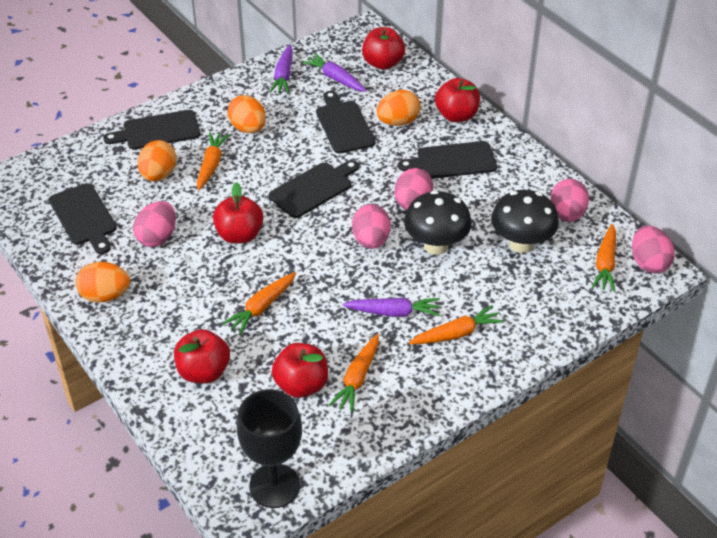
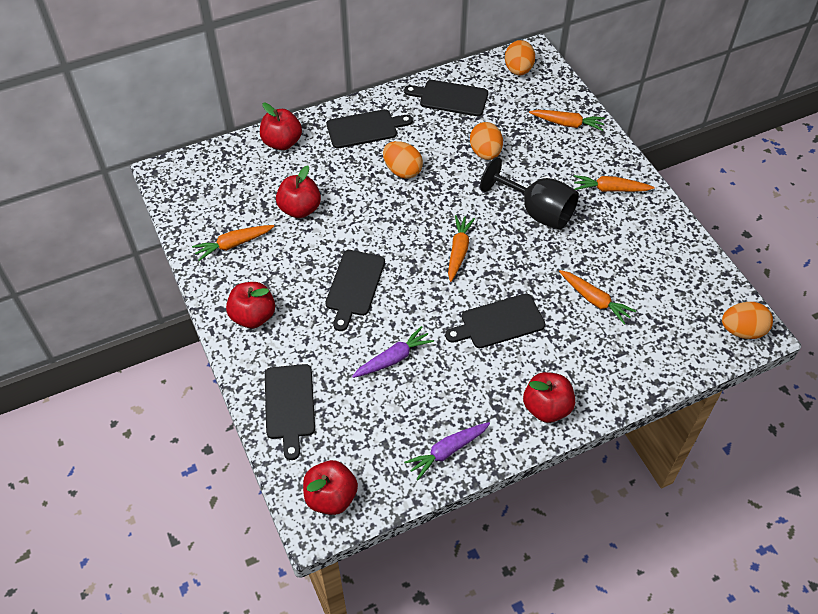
black mushroom: [404,190,472,255] [491,190,559,253] = 2 -> none = 0
pink egg: [133,201,176,247] [352,204,391,249] [394,168,433,210] [550,179,589,222] [632,225,675,274] = 5 -> none = 0
purple carrot: [269,45,293,94] [302,53,366,92] [342,297,440,317] = 3 -> [352,326,434,378] [404,422,490,480] = 2

